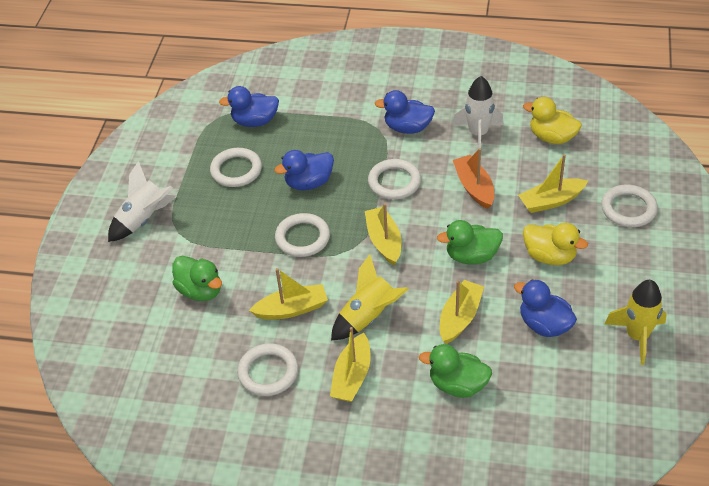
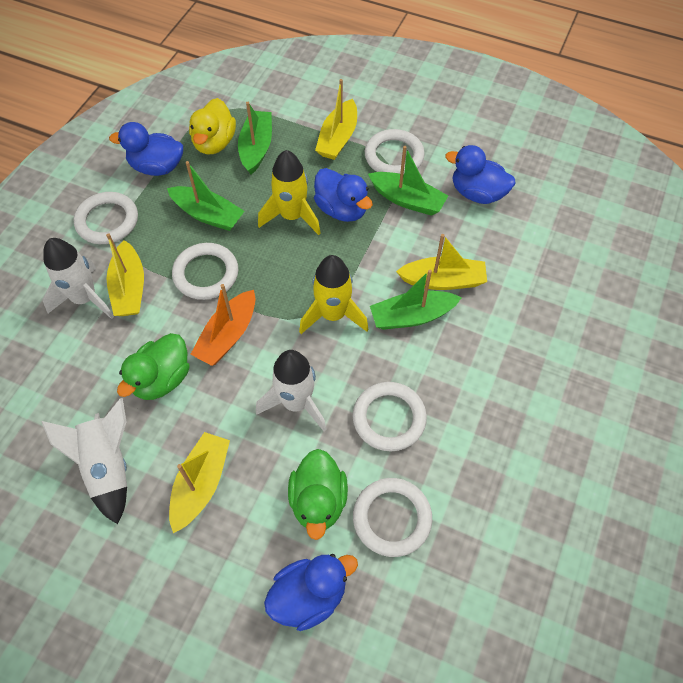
green boat: none = 0 -> [167,161,244,231] [238,102,272,174] [368,146,448,216] [370,270,462,330] = 4
green duck: [172,256,222,301] [419,344,492,398] [437,220,503,264] = 3 -> [117,333,190,400] [288,449,348,540] = 2
white rocket: [108,161,177,242] [452,76,504,149] = 2 -> [42,238,114,319] [42,398,127,524] [256,350,327,431] = 3
yellow boat: [249,268,328,320] [330,327,371,402] [365,203,402,265] [440,280,484,344] [518,154,588,213] = 5 -> [106,233,144,316] [169,432,230,533] [315,79,357,160] [396,234,487,290] = 4
yellow duck: [523,97,582,144] [523,223,588,265] = 2 -> [189,98,236,154] = 1

